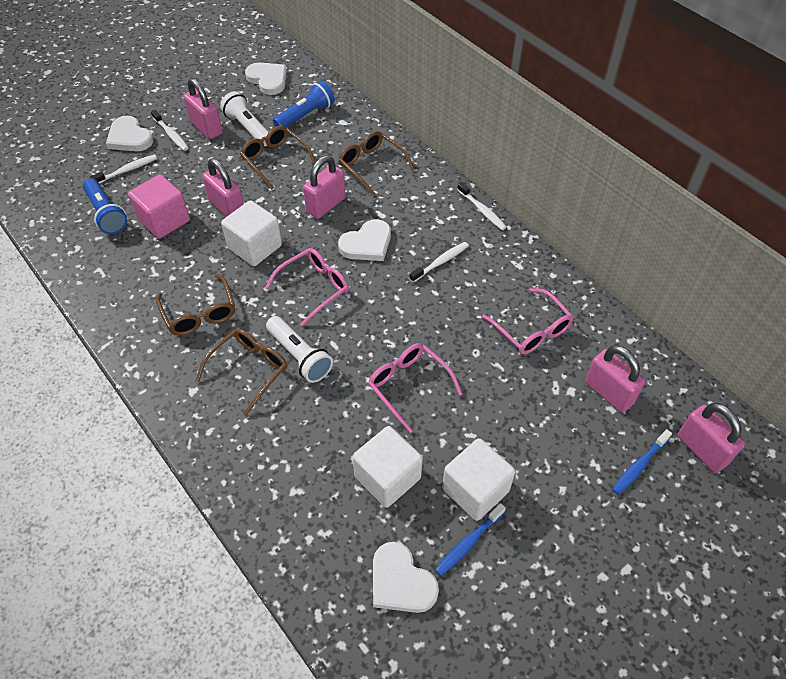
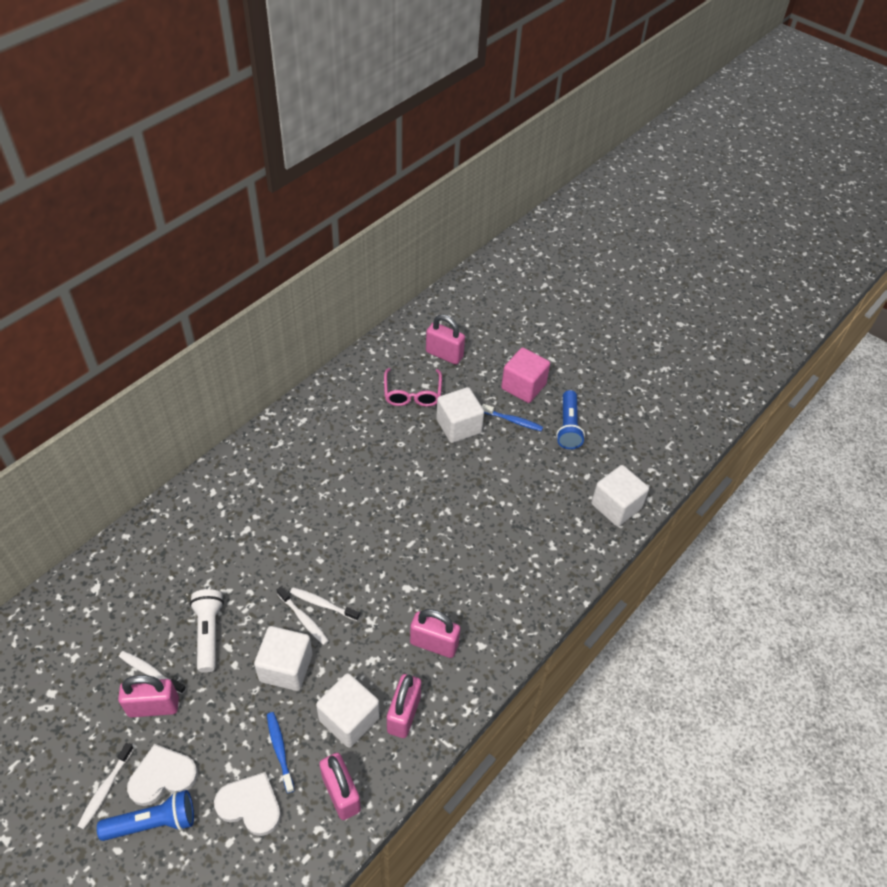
brown glasses: [156,274,235,336] [196,328,287,416] [240,126,316,190] [339,131,415,195] = 4 -> none = 0
pink glasses: [265,248,349,326] [368,343,463,433] [482,288,573,354] = 3 -> [384,368,442,407] = 1
white cube: [221,200,282,266] [353,426,423,508] [442,438,515,521] = 3 -> [254,626,313,691] [316,673,380,748] [436,387,484,443] [591,465,649,527] = 4
white flashlight: [220,91,269,146] [266,316,333,383] = 2 -> [190,589,224,673] = 1
white heart: [106,116,153,151] [245,63,287,95] [338,219,391,261] [373,542,439,613] = 4 -> [127,744,198,806] [214,772,281,836] = 2

